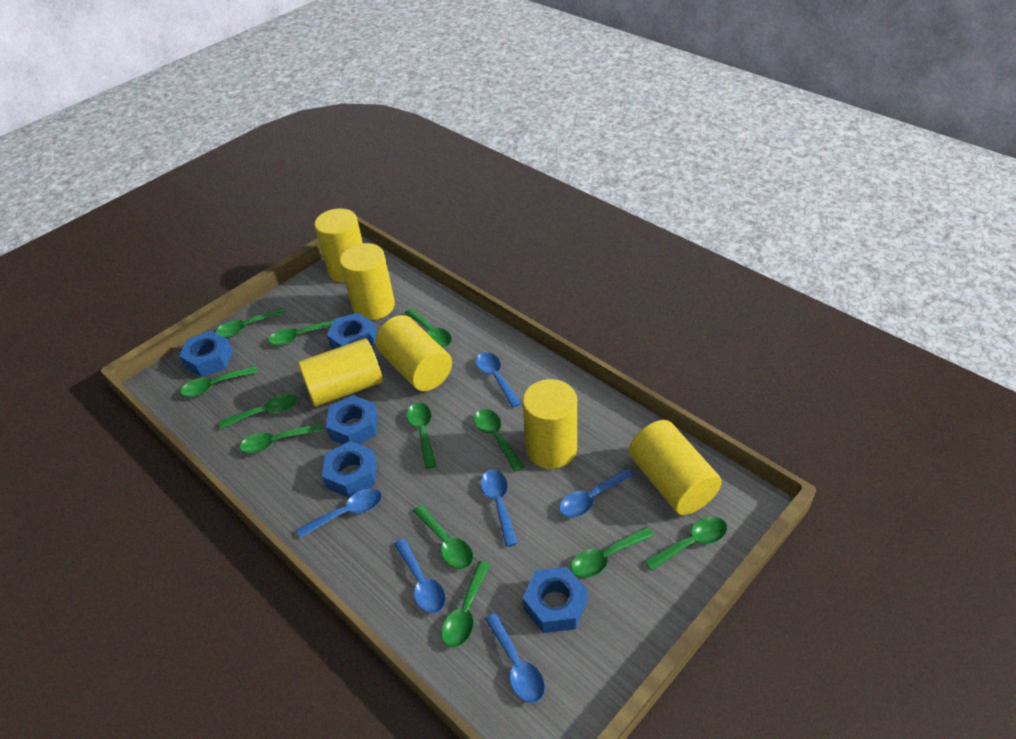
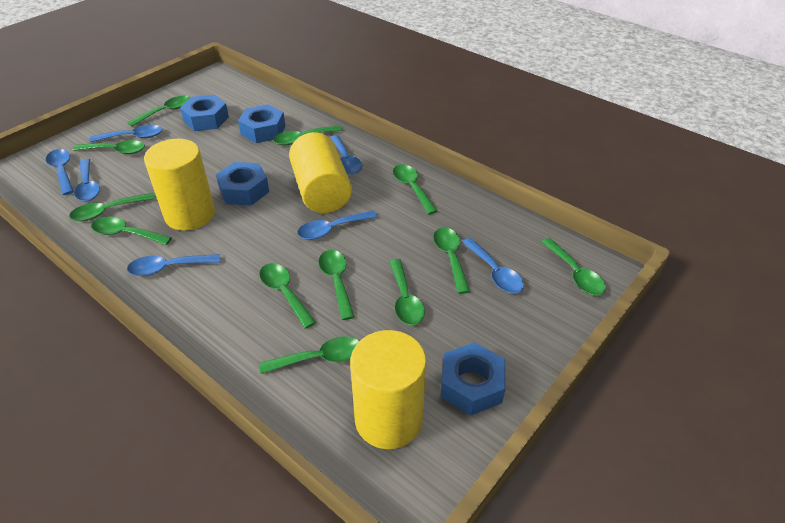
blue nut: [179,331,233,377] [322,441,377,498] [326,395,378,444] [327,313,377,349] [523,567,588,633] = 5 -> [180,95,229,131] [216,162,269,205] [238,104,285,143] [441,342,506,415] = 4
blue spoon: [297,488,382,538] [394,538,446,613] [476,352,522,408] [481,470,518,547] [485,613,545,703] [559,468,634,518] = 6 -> [46,149,74,195] [74,159,100,202] [89,125,163,142] [127,254,220,276] [297,210,378,240] [330,135,362,174] [462,238,524,294] = 7
yellow cylinder: [298,338,383,407] [314,208,363,283] [340,243,395,320] [376,315,452,391] [522,379,577,469] [629,420,722,515] = 6 -> [144,139,215,231] [289,132,352,213] [350,330,426,449] = 3

